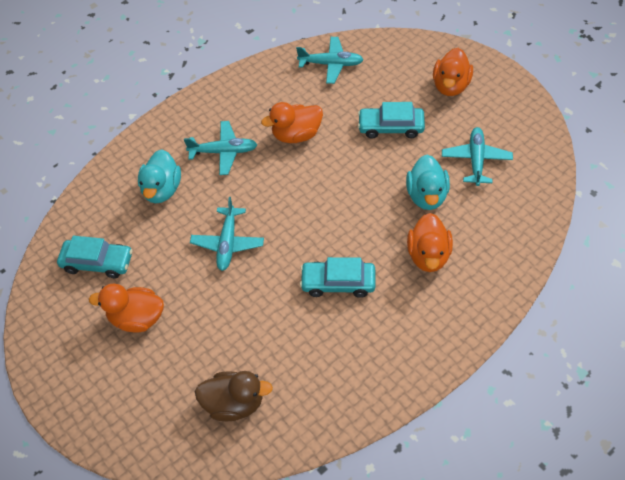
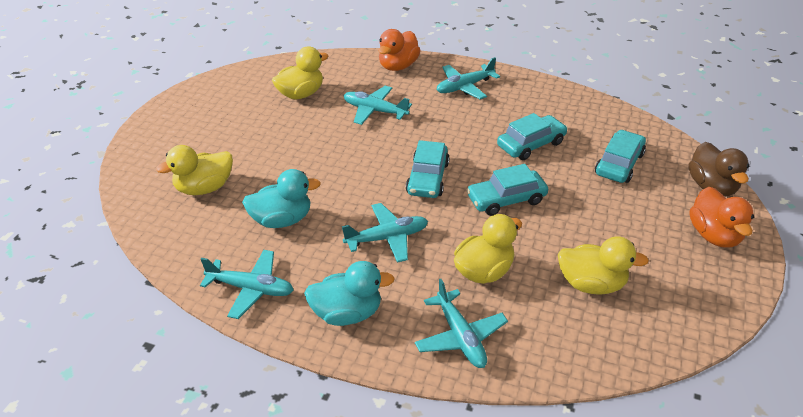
orange duck: [89,284,164,333] [261,102,323,143] [407,213,453,272] [433,48,473,96] = 4 -> [378,29,421,71] [690,187,754,248] = 2
turquoise car: [57,236,132,278] [300,257,375,298] [358,102,425,139] = 3 -> [406,140,449,198] [467,164,548,216] [497,113,567,160] [595,130,646,183] = 4
turquoise plane: [184,121,258,175] [190,197,264,271] [296,37,364,84] [442,127,513,186] = 4 -> [200,250,294,319] [342,203,428,263] [344,86,412,125] [415,279,508,368] [437,57,500,99] = 5
yellow duck: none = 0 -> [156,145,233,195] [272,47,328,99] [454,214,522,284] [558,236,649,295] = 4

